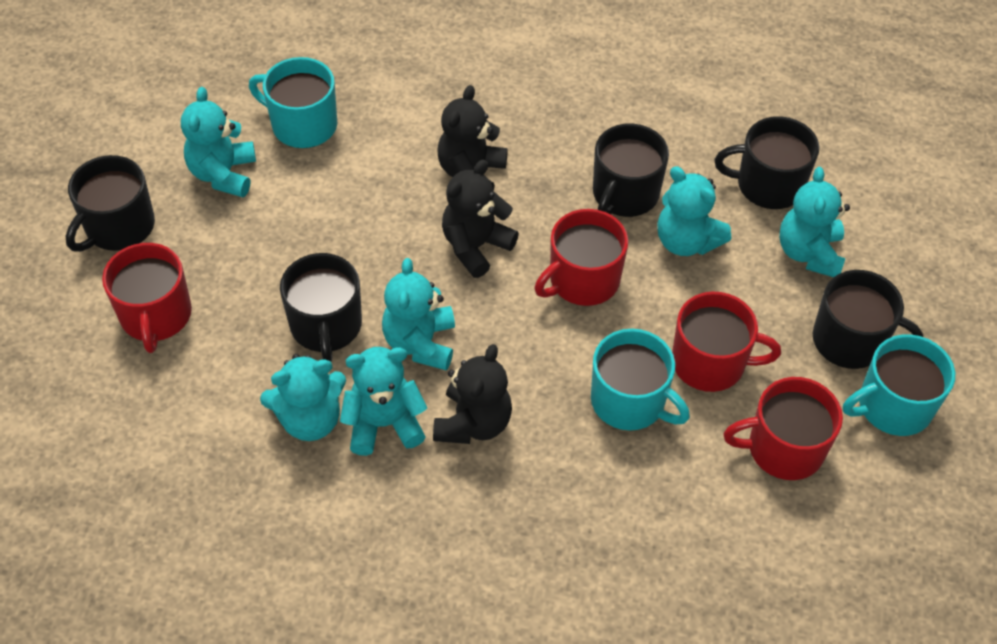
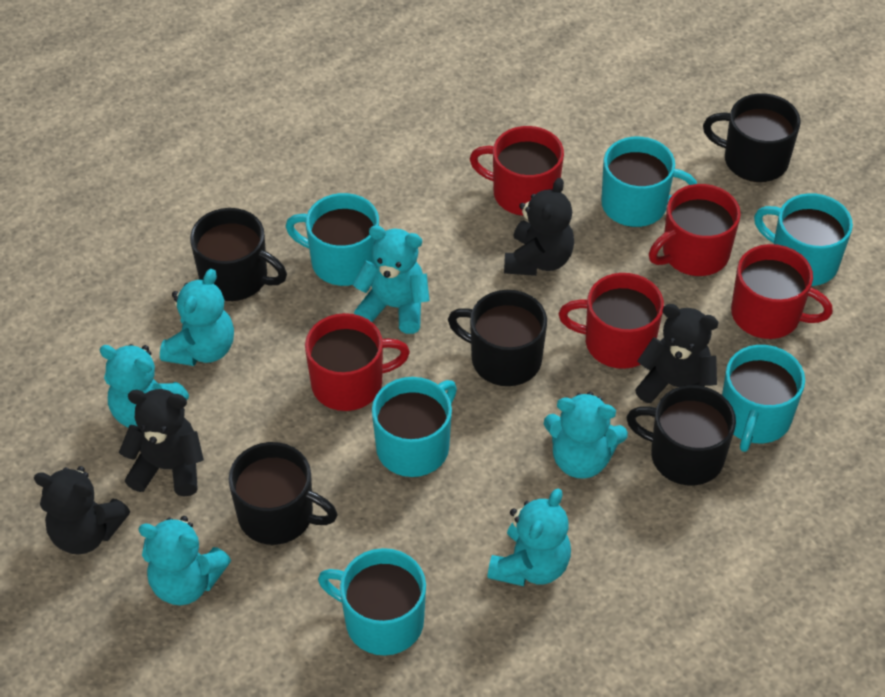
black teddy bear: [433,344,512,444] [438,85,508,191] [442,160,519,278] = 3 -> [34,466,130,555] [119,389,204,497] [504,178,574,276] [635,304,719,403] = 4
red mug: [102,243,192,353] [535,209,628,306] [672,292,781,392] [723,377,843,480] = 4 -> [305,313,410,411] [470,126,564,216] [559,273,664,369] [649,184,741,276] [731,244,833,339] = 5
turquoise mug: [249,57,337,148] [591,329,690,431] [843,334,955,436] = 3 -> [286,193,379,286] [318,548,426,655] [372,377,457,477] [601,137,697,227] [722,345,805,452] [754,193,853,286] = 6

